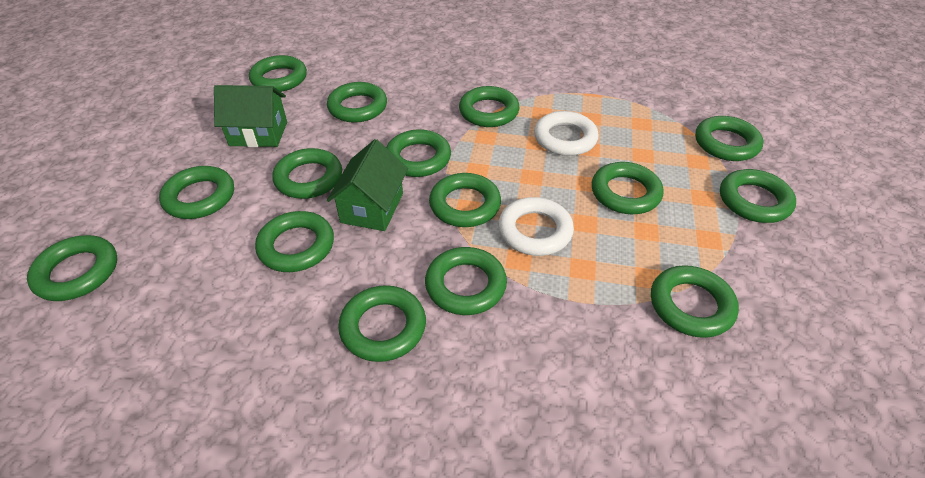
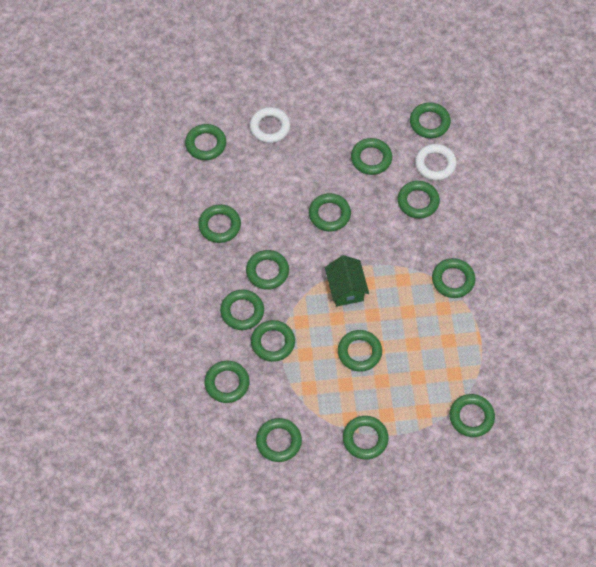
green house: [214,85,287,147] [327,139,408,231] = 2 -> [325,255,369,306] = 1

